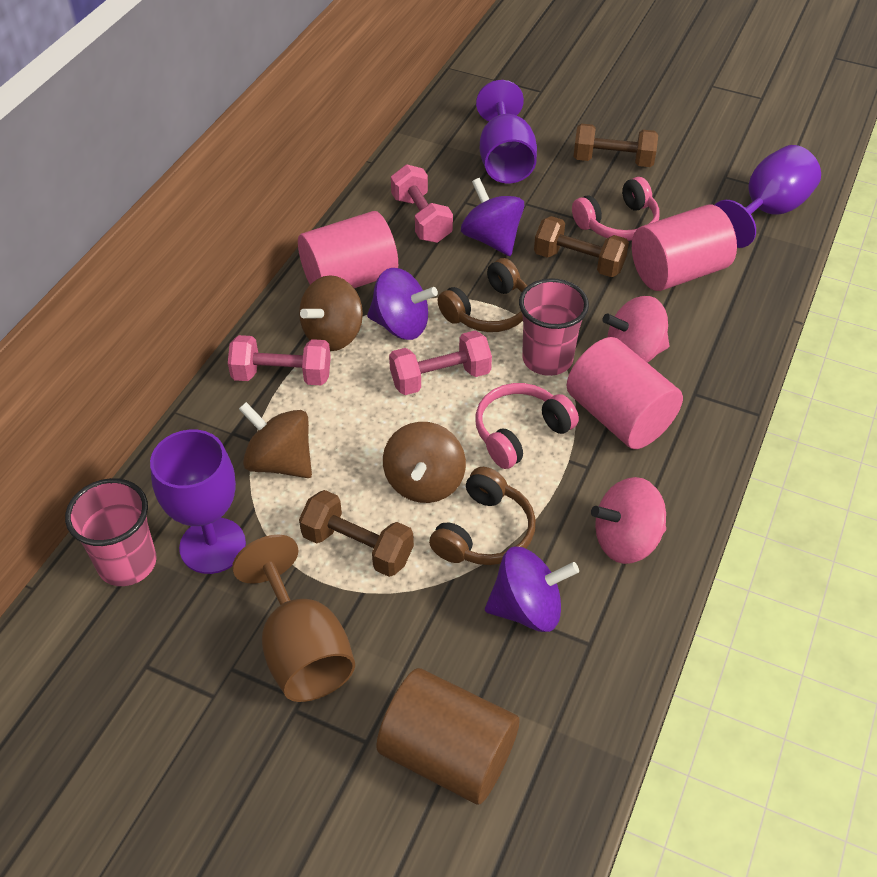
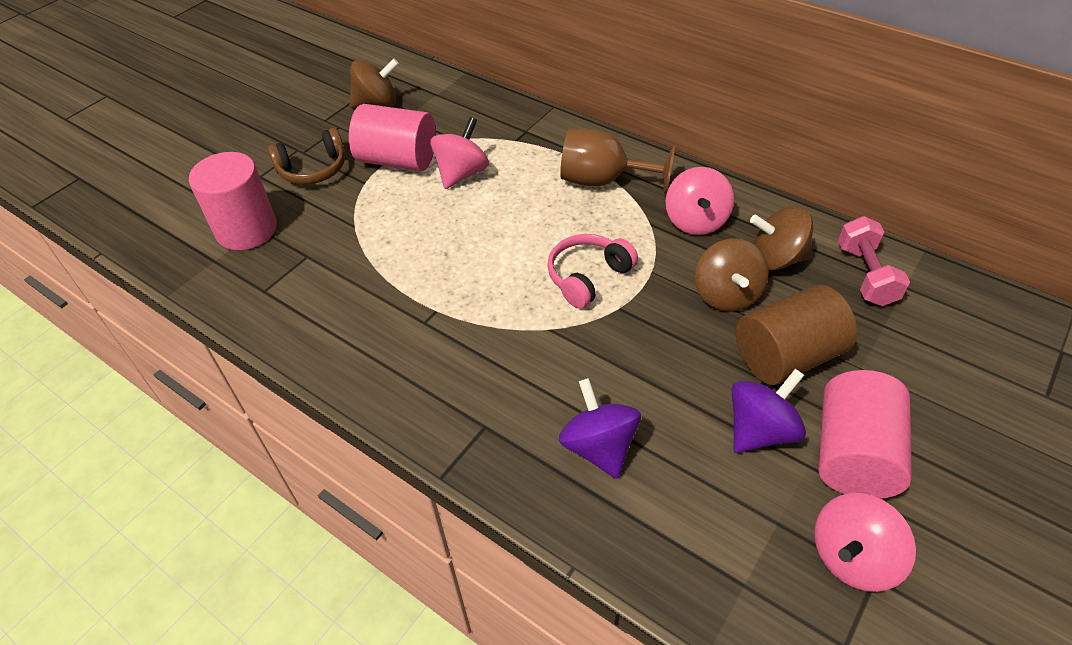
brown dumbbell: [299,490,414,577] [534,216,629,277] [573,124,658,167] = 3 -> none = 0
brown headphones: [429,467,536,565] [437,258,527,332] = 2 -> [268,128,345,185] = 1
pink cup: [65,478,157,586] [519,278,589,376] = 2 -> none = 0
pink dumbbell: [228,335,331,385] [389,331,492,395] [391,164,453,243] = 3 -> [838,216,910,306] = 1
pink headphones: [475,383,579,469] [572,177,660,241] = 2 -> [547,234,638,309] = 1
pink spinning top: [591,477,666,564] [602,296,669,363] = 2 -> [430,117,489,189] [666,167,734,235] [814,493,916,592] = 3
purple goblet: [150,429,246,574] [476,80,537,184] [715,145,821,248] = 3 -> none = 0
purple spinning top: [367,268,438,340] [461,178,524,256] [485,547,579,632] = 3 -> [559,378,641,479] [732,369,806,453] = 2

